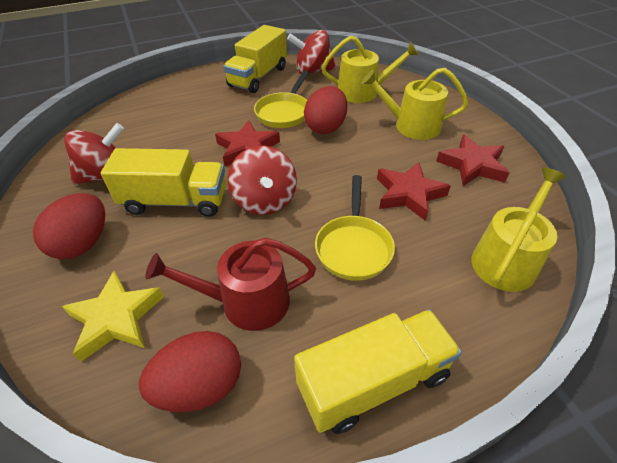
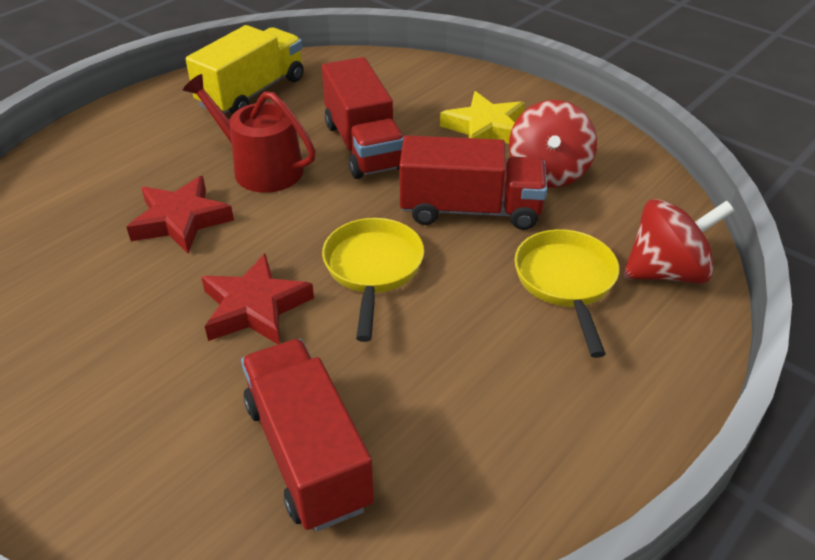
red egg: [33,193,105,259] [139,331,241,412] [304,86,347,134] = 3 -> none = 0
red spinning top: [64,123,124,185] [228,145,297,215] [287,30,336,74] = 3 -> [509,100,597,188] [623,199,735,284] = 2
red star: [215,120,280,166] [377,162,451,221] [436,135,510,186] = 3 -> [126,176,234,254] [201,254,314,344] = 2
red truck: none = 0 -> [241,339,374,531] [322,57,404,179] [399,135,547,230] = 3
yellow truck: [101,148,226,217] [223,25,287,93] [294,310,462,434] = 3 -> [186,25,304,114] = 1
yellow watering can: [322,36,419,103] [362,68,468,140] [471,168,566,292] = 3 -> none = 0

